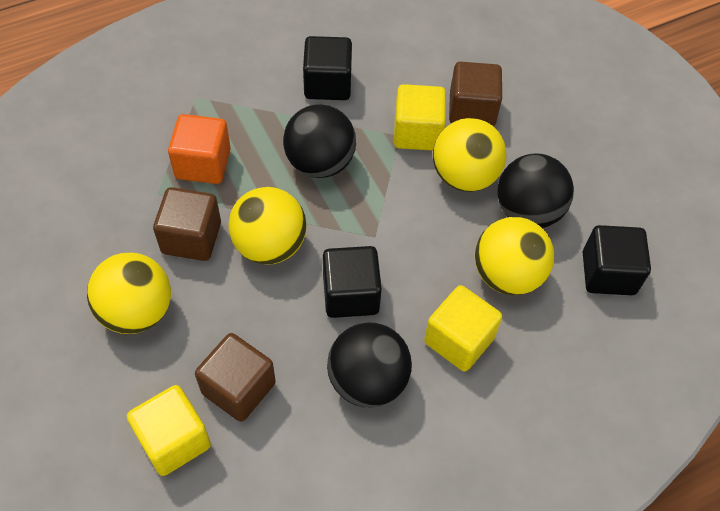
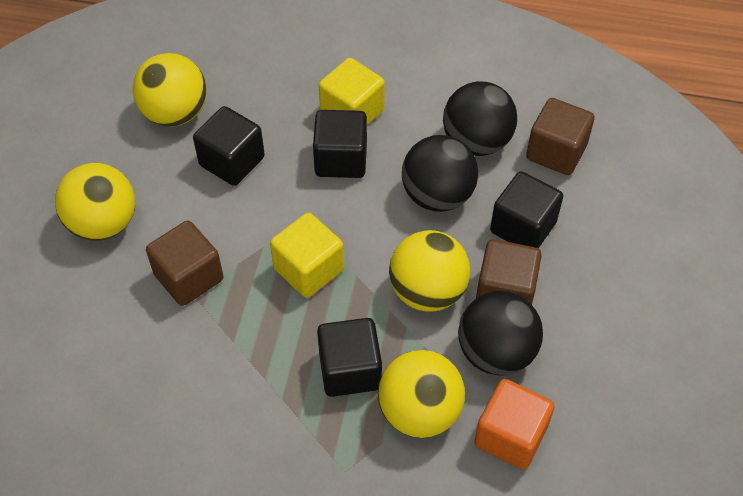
black cube: [303,36,352,100] [323,246,382,318] [583,225,651,295] = 3 -> [193,106,265,186] [313,110,367,178] [317,318,382,397] [490,171,563,248] = 4
yellow cube: [127,385,211,476] [394,84,446,151] [424,285,502,371] = 3 -> [270,213,344,298] [319,58,385,125] = 2

